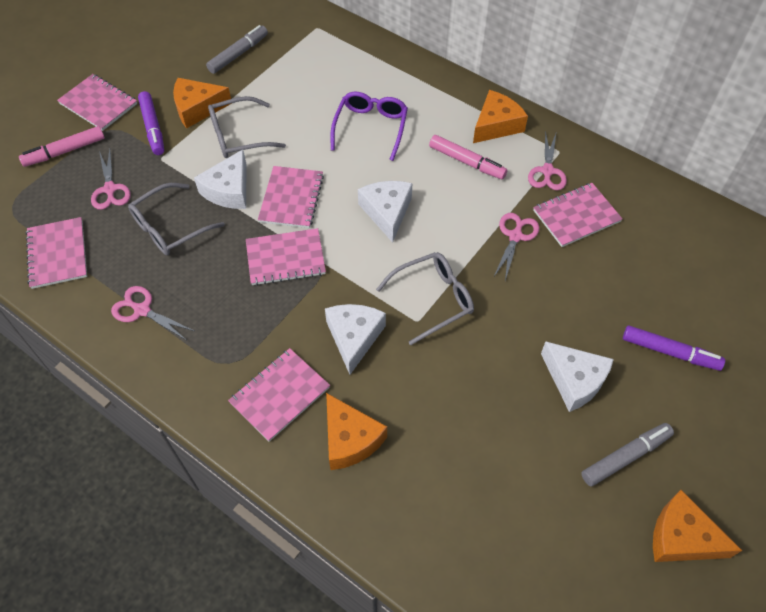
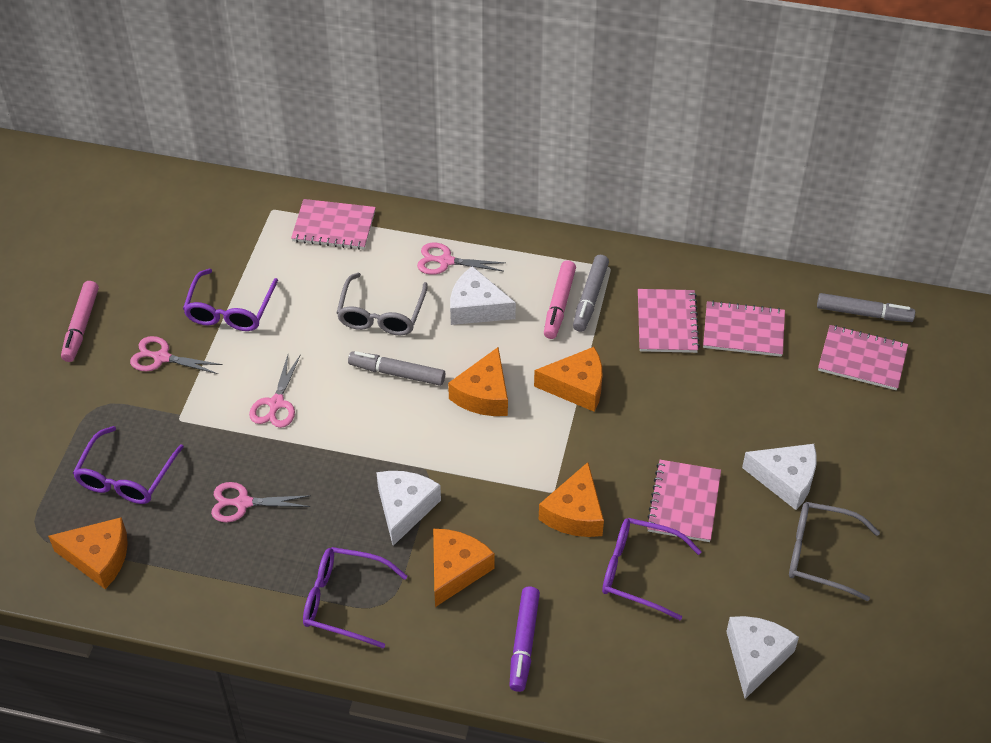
grey glasses: [128,183,225,255] [208,96,286,158] [376,252,474,345] = 3 -> [337,273,428,335] [789,502,880,601] = 2
grey marker: [206,25,268,74] [581,423,674,487] = 2 -> [348,351,445,386] [573,255,609,332] [817,293,915,322] = 3
orange cheese: [173,78,232,128] [326,393,387,470] [473,90,528,143] [653,490,742,562] = 4 -> [48,517,128,589] [433,529,495,607] [448,347,508,416] [534,347,602,412] [539,462,604,537] = 5
pink notebook: [26,217,87,289] [57,74,137,131] [228,348,330,442] [246,228,326,286] [258,166,324,228] [533,183,623,247] = 6 -> [291,199,376,250] [638,289,700,353] [647,460,721,542] [703,301,785,357] [818,325,908,390] = 5
purple glasses: [331,92,408,161] = 1 -> [73,426,184,504] [183,269,278,331] [303,547,408,648] [602,518,702,620] = 4
purple marker: [138,91,164,155] [623,325,725,371] = 2 -> [509,587,540,692] = 1

